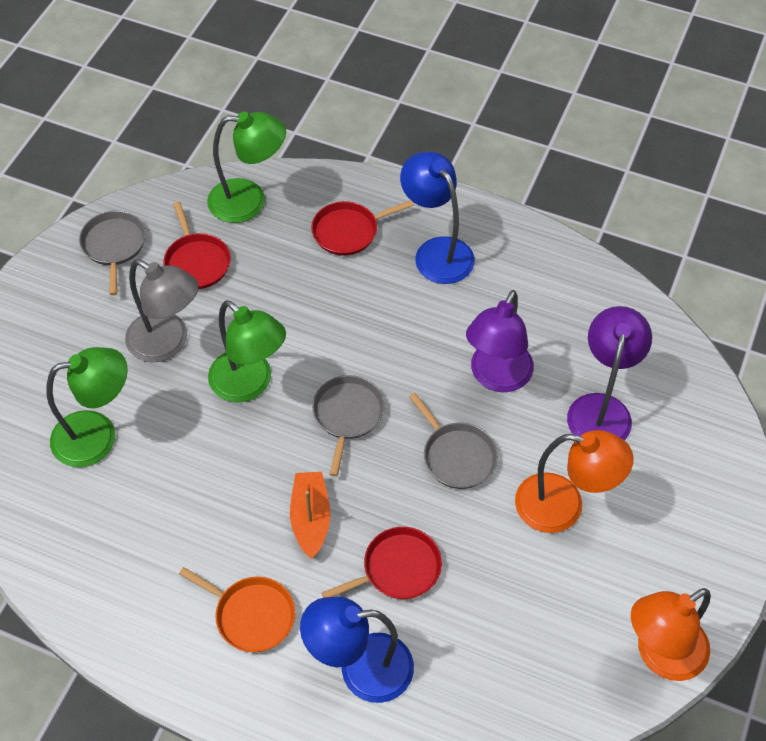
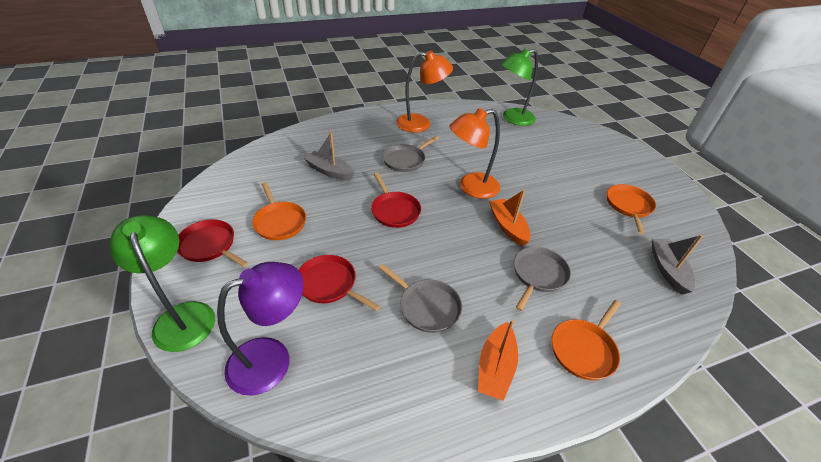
blue lamp: [300,597,414,703] [400,152,475,284] = 2 -> none = 0
green lamp: [46,347,128,467] [207,112,286,223] [208,300,286,403] = 3 -> [110,215,215,352] [501,49,538,126] = 2
grey boat: none = 0 -> [304,132,354,180] [652,235,703,295] = 2
grey lamp: [125,259,199,363] = 1 -> none = 0
orange boat: [290,472,330,559] = 1 -> [478,319,518,401] [489,190,531,246] = 2
orange pan: [179,567,295,652] = 1 -> [252,182,306,240] [552,300,621,380] [607,184,656,234] = 3
purple lamp: [466,290,534,392] [567,306,652,440] = 2 -> [217,262,304,396] = 1

